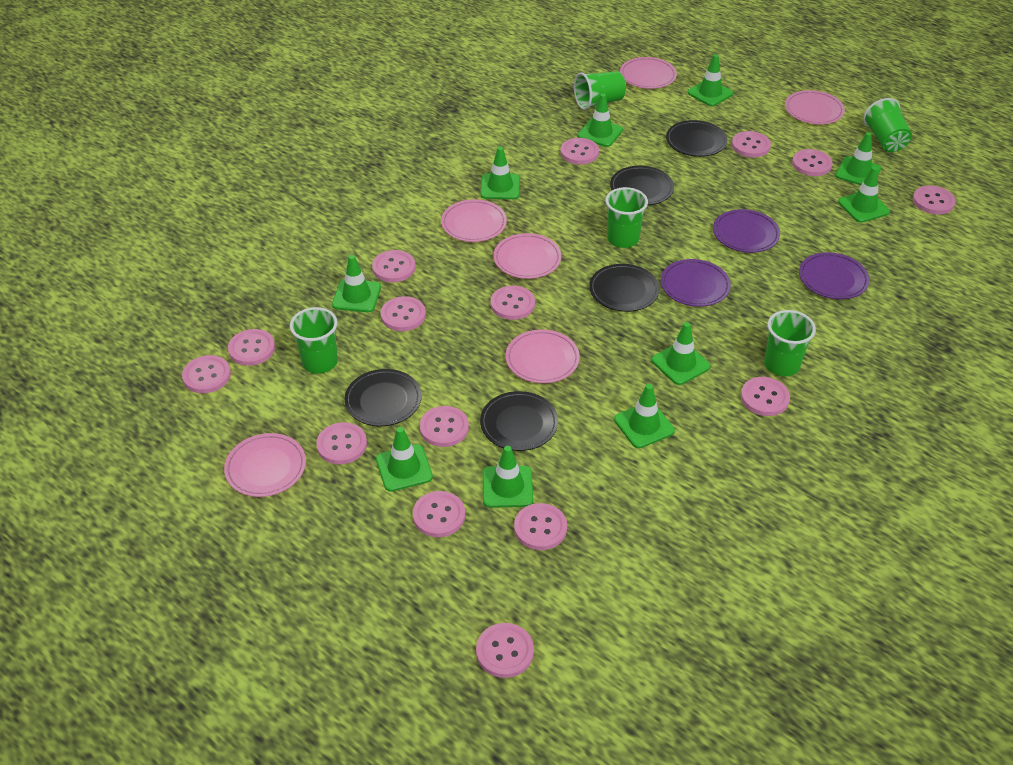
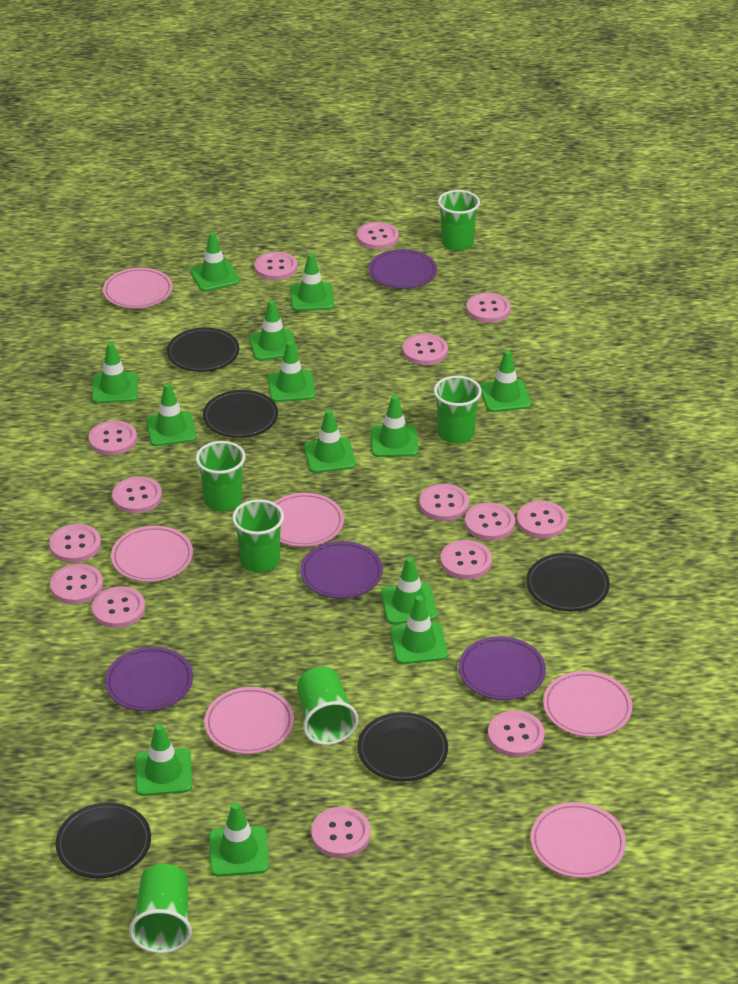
green cup: [290,307,338,374] [574,71,626,110] [605,187,648,248] [764,310,816,377] [863,98,912,152] = 5 -> [129,864,192,953] [196,441,245,512] [232,499,284,573] [297,667,358,745] [434,376,482,444] [438,190,480,251] = 6
green traffic cone: [332,255,381,312] [376,427,433,492] [481,147,520,199] [483,446,533,508] [578,93,623,147] [614,384,675,448] [652,322,710,385] [687,54,733,106] [835,132,881,185] [838,167,890,223] = 10 -> [92,343,138,403] [135,724,192,796] [146,383,197,446] [190,232,240,291] [209,803,269,877] [249,300,298,361] [268,341,316,402] [290,253,334,311] [304,409,356,473] [371,395,418,457] [381,557,437,624] [390,595,448,664] [480,350,531,412] = 13
purple plate: [661,259,731,307] [713,209,780,253] [799,252,870,299] = 3 -> [105,647,193,711] [300,541,383,599] [369,249,437,289] [459,636,546,700] = 4

